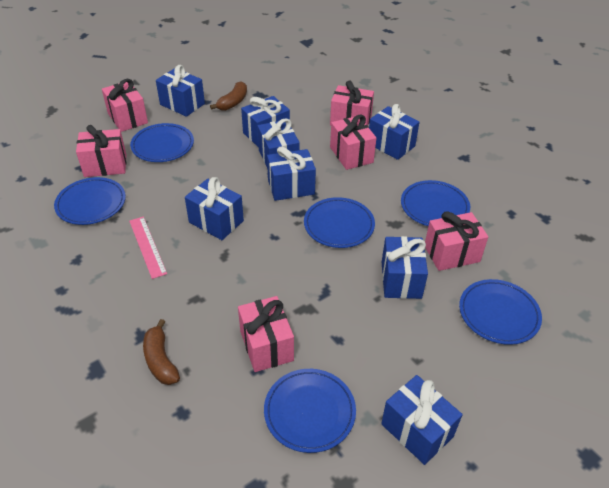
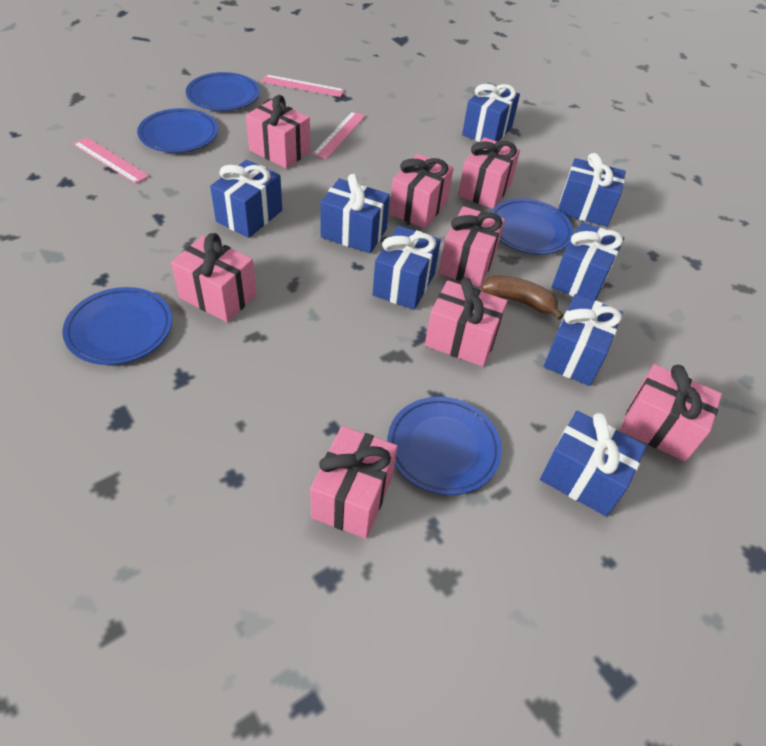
blue plate: [54,177,126,225] [130,123,194,162] [264,369,356,453] [304,197,375,248] [401,180,470,226] [459,279,542,345] = 6 -> [63,287,172,365] [137,108,218,153] [186,72,260,111] [387,397,502,495] [490,198,574,254] = 5
brown banana: [143,319,180,385] [210,81,247,111] = 2 -> [481,276,564,320] = 1
pink gift: [76,125,126,177] [102,79,148,132] [238,296,294,372] [330,81,374,126] [330,114,376,170] [425,211,488,271] = 6 -> [171,233,257,322] [246,95,310,169] [310,426,397,539] [389,154,454,229] [425,278,507,367] [439,206,505,287] [458,137,520,209] [620,364,722,462] = 8
pink ruler: [129,217,167,279] = 1 -> [73,137,149,184] [261,75,344,97] [312,112,365,159] = 3

